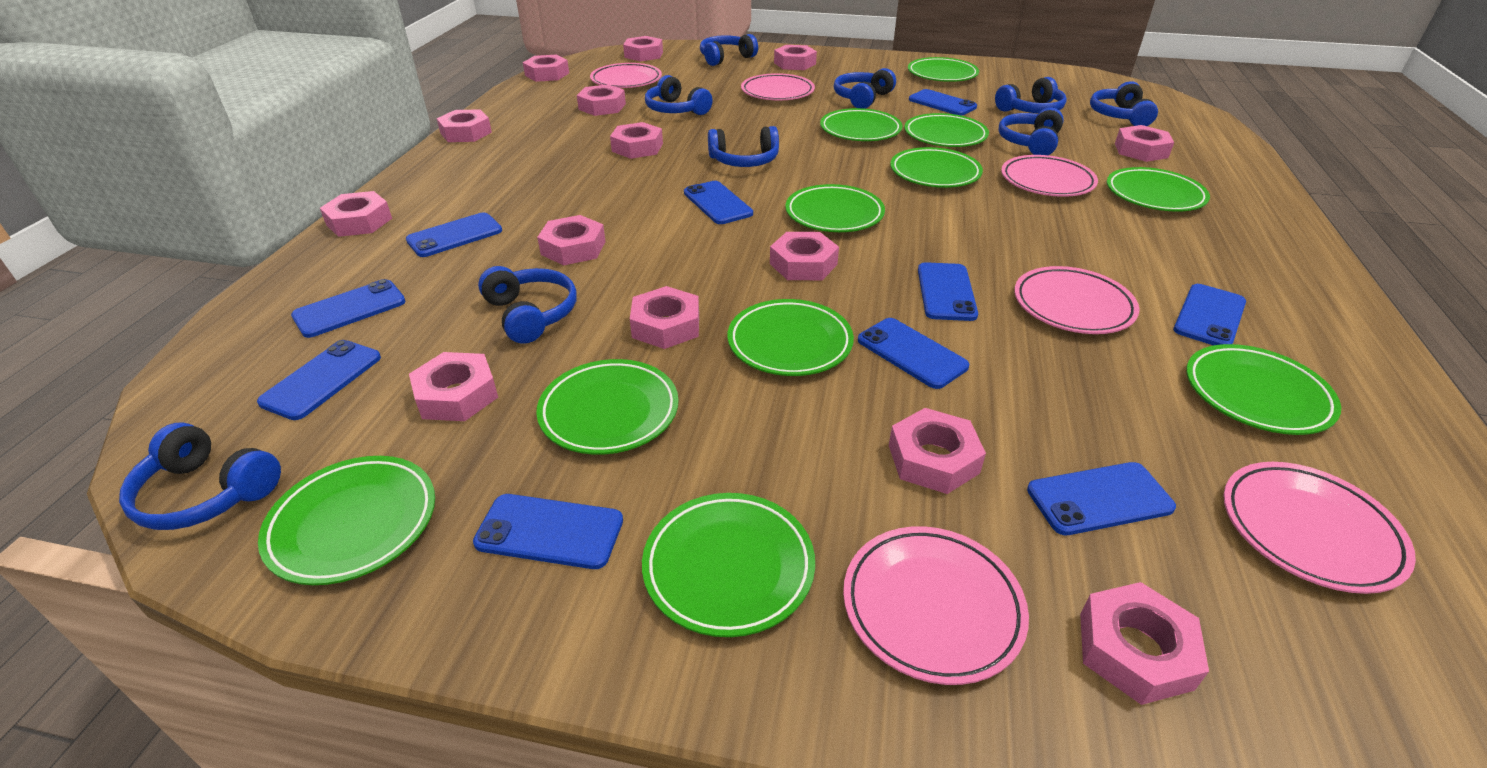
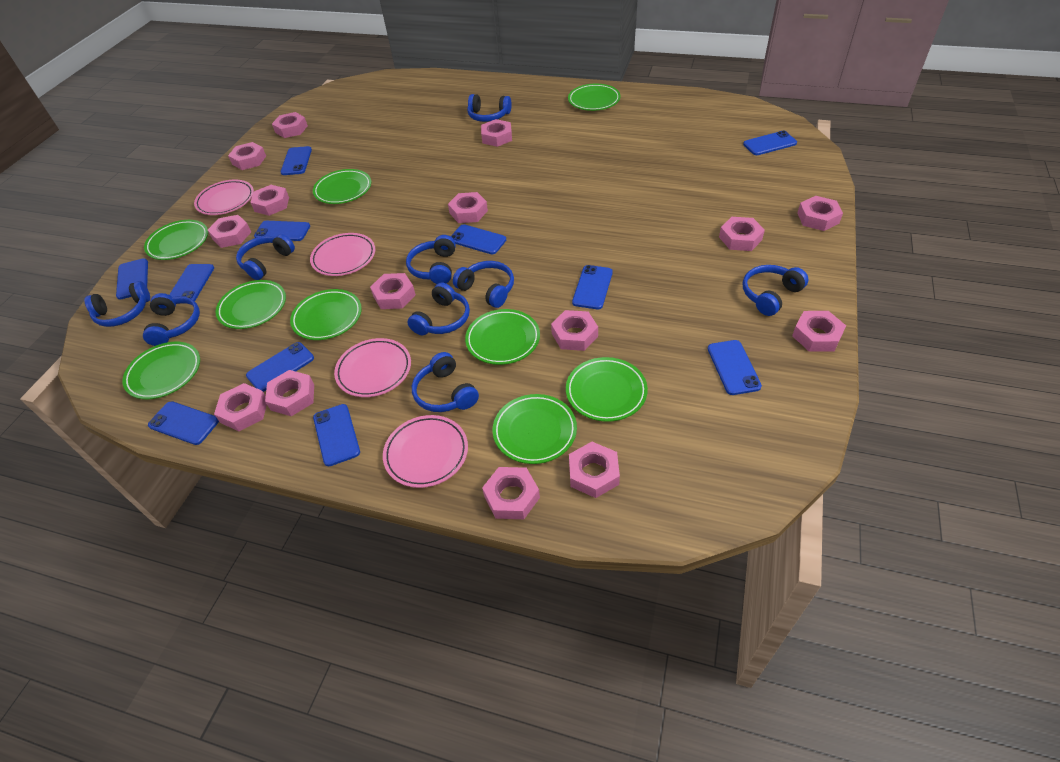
blue phone: [257,340,381,420] [291,279,405,338] [406,212,502,257] [473,494,623,569] [684,181,753,224] [858,318,969,389] [909,89,977,116] [918,262,978,321] [1027,462,1176,535] [1173,284,1246,345] = 10 -> [116,258,148,299] [148,401,219,445] [169,264,214,301] [246,342,314,392] [254,221,310,241] [280,146,312,175] [313,404,360,466] [450,224,506,254] [572,265,613,309] [708,340,762,395] [743,131,797,155] = 11
green plate: [258,456,435,585] [536,359,679,455] [642,493,815,637] [727,299,854,376] [785,184,885,232] [820,108,902,141] [890,147,983,188] [904,113,989,147] [908,57,979,82] [1107,167,1210,212] [1186,344,1341,435] = 11 -> [122,342,200,399] [144,220,208,260] [215,280,286,329] [290,289,362,340] [313,169,371,204] [465,309,540,365] [492,394,577,464] [566,357,648,422] [568,84,620,111] = 9
pink nut: [320,191,392,237] [409,352,498,421] [436,109,492,142] [523,55,569,82] [537,215,606,265] [577,84,626,116] [610,122,663,159] [623,36,663,62] [630,286,699,349] [770,232,839,280] [774,45,817,70] [889,408,986,494] [1080,582,1209,705] [1115,125,1174,162] = 14 -> [208,215,251,248] [214,383,267,431] [228,142,266,170] [250,185,289,216] [265,370,314,416] [272,112,308,138] [370,273,416,309] [448,192,488,223] [481,119,512,147] [482,467,540,519] [551,310,598,351] [569,442,620,498] [719,217,765,251] [792,311,846,352] [798,196,843,231] = 15
pink plate: [590,63,662,88] [741,73,815,100] [843,526,1029,685] [1001,155,1098,197] [1014,266,1139,334] [1223,462,1416,594] = 6 -> [194,180,254,215] [310,233,375,276] [334,338,411,397] [383,415,468,488] = 4

